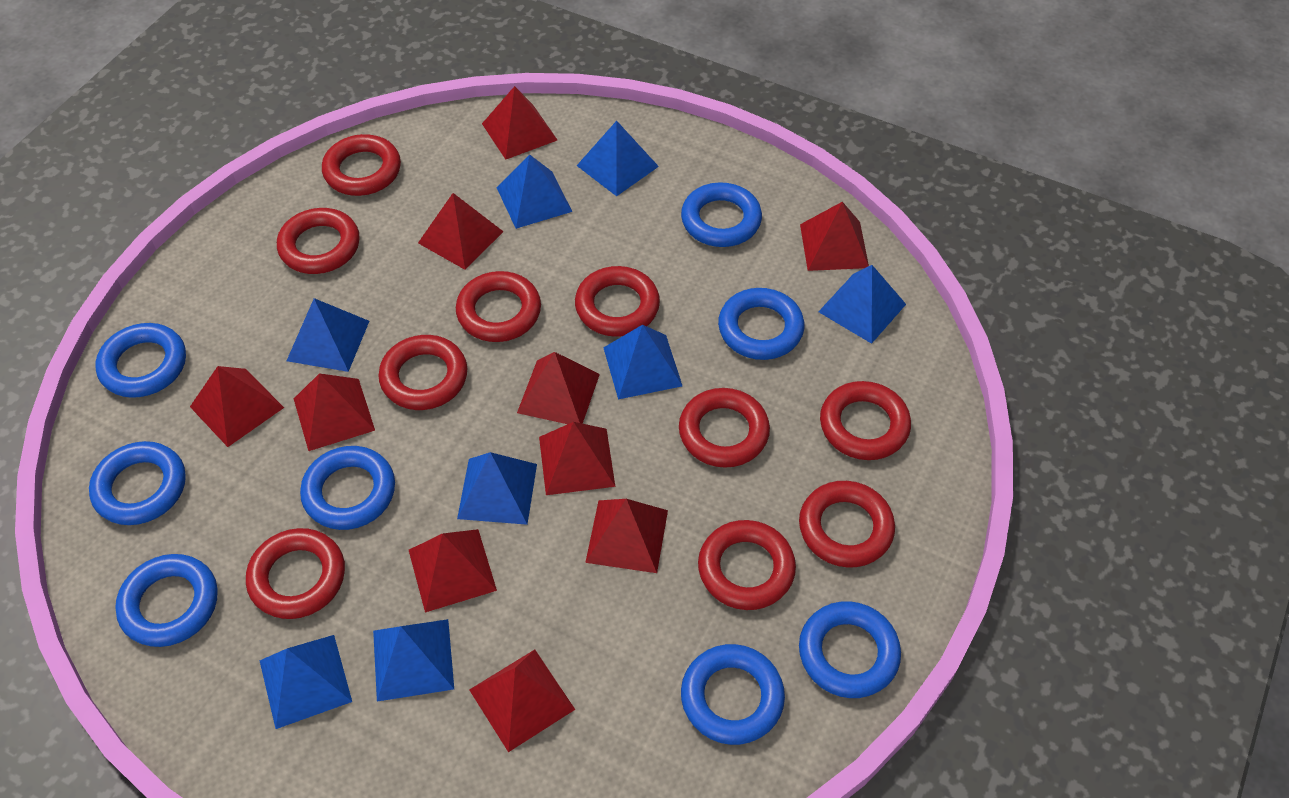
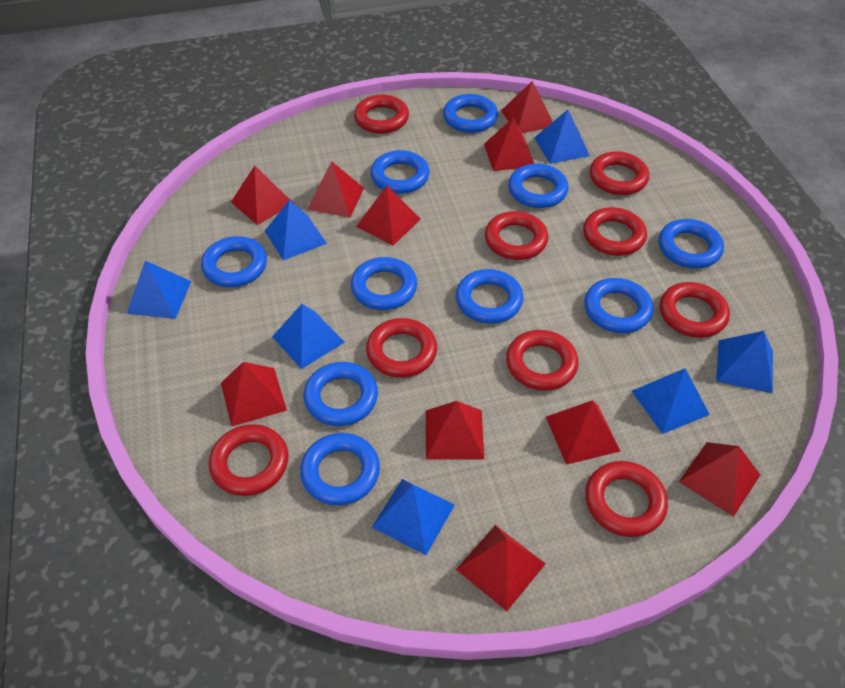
blue pyramid: [260,635,352,729] [287,298,369,372] [373,619,454,702] [457,452,537,525] [497,155,573,229] [577,121,659,196] [603,325,682,399] [818,265,906,344] = 8 -> [126,261,191,319] [265,200,327,260] [272,304,345,369] [372,479,455,555] [534,110,590,164] [632,368,710,434] [716,331,773,393] = 7
blue ring: [89,441,186,525] [96,323,186,398] [115,554,218,647] [300,446,395,530] [681,182,762,247] [681,644,785,745] [718,288,804,360] [799,601,901,698] = 8 -> [201,236,267,287] [300,433,380,506] [303,362,378,426] [351,257,417,310] [370,150,430,194] [443,94,498,133] [456,269,523,324] [508,164,569,208] [584,278,653,333] [658,219,724,268] = 10
red ring: [246,528,345,619] [277,208,360,274] [322,134,401,196] [378,335,467,410] [456,271,541,342] [575,266,660,337] [679,388,770,468] [698,520,796,610] [799,481,895,568] [820,381,911,460] = 10 -> [209,424,288,496] [354,94,409,134] [366,318,437,378] [485,211,548,260] [506,330,578,391] [583,207,647,256] [585,461,668,537] [589,151,649,195] [660,282,730,338] = 9

